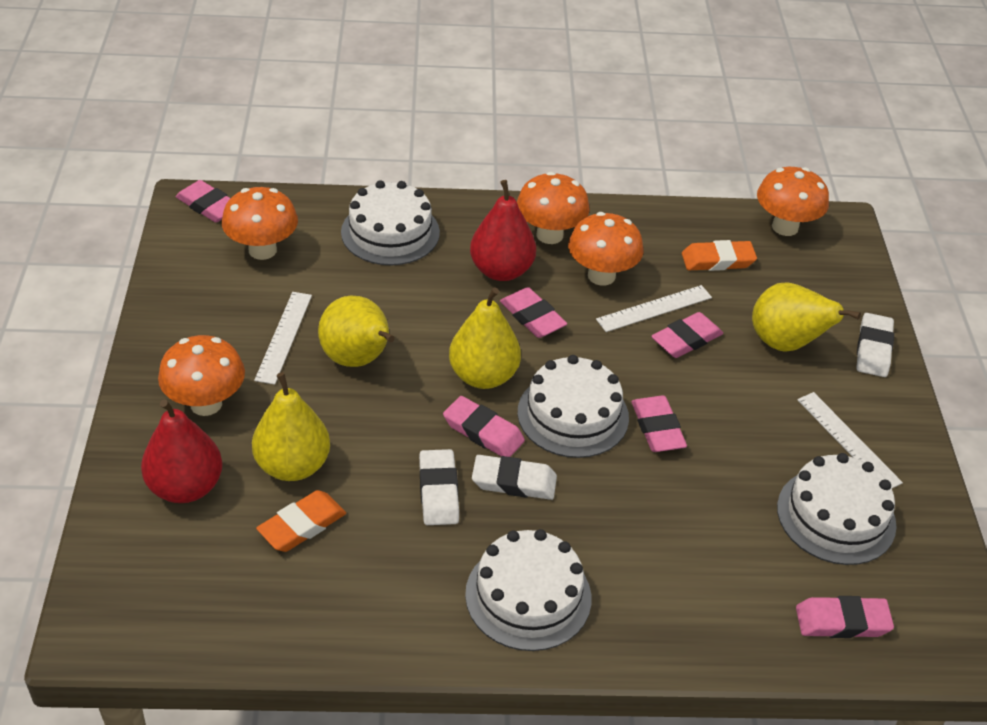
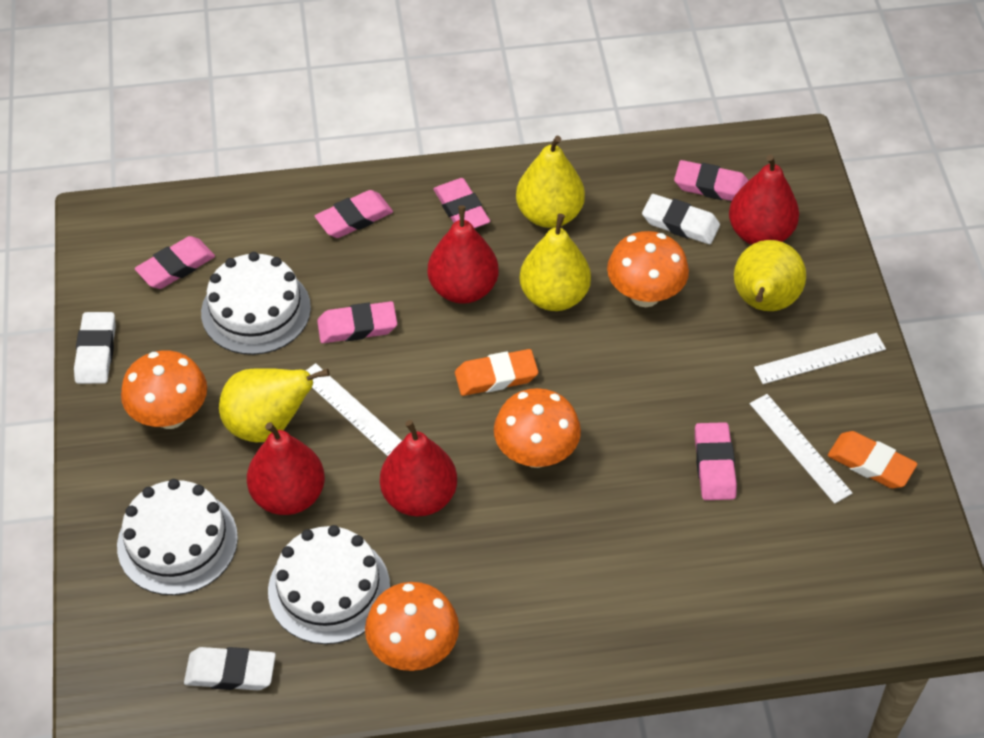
orange mushroom: [158,335,245,416] [222,187,298,260] [517,172,590,244] [568,212,644,286] [757,167,829,236] = 5 -> [121,350,207,429] [365,582,459,671] [494,388,581,468] [607,231,689,307] = 4
red pear: [141,399,223,503] [470,180,536,281] = 2 -> [247,422,325,515] [380,420,457,517] [428,205,498,304] [729,155,799,245] = 4
white cake: [341,180,440,265] [465,529,591,651] [518,355,629,458] [777,453,897,565] = 4 -> [117,479,238,595] [201,252,311,355] [268,525,390,644] = 3

